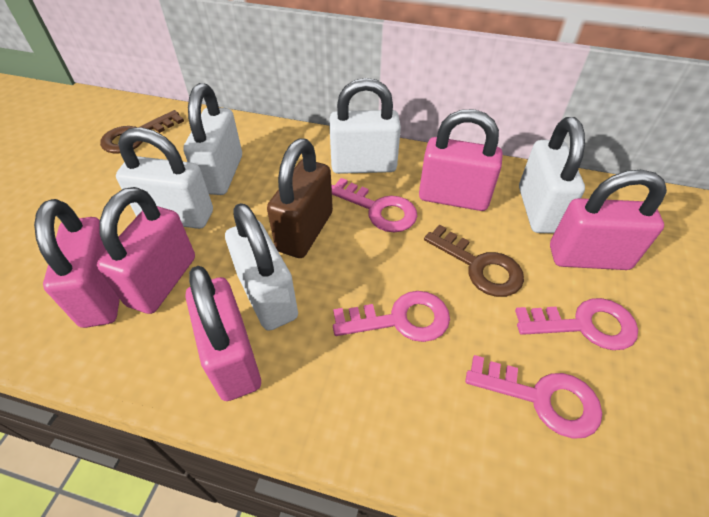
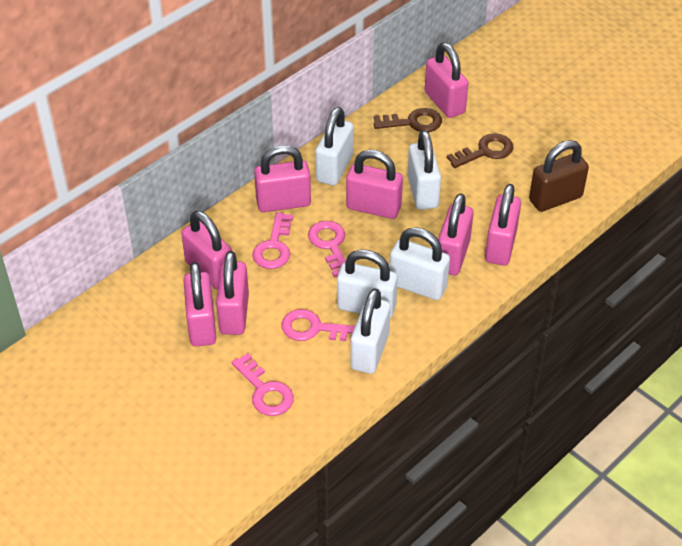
pink padlock: [34,199,120,328] [97,187,195,314] [186,266,261,401] [419,109,503,211] [550,170,667,270] = 5 -> [181,211,233,290] [183,262,216,346] [216,251,249,335] [254,145,311,212] [346,150,403,219] [425,43,469,118] [438,193,473,275] [485,184,521,266] = 8

